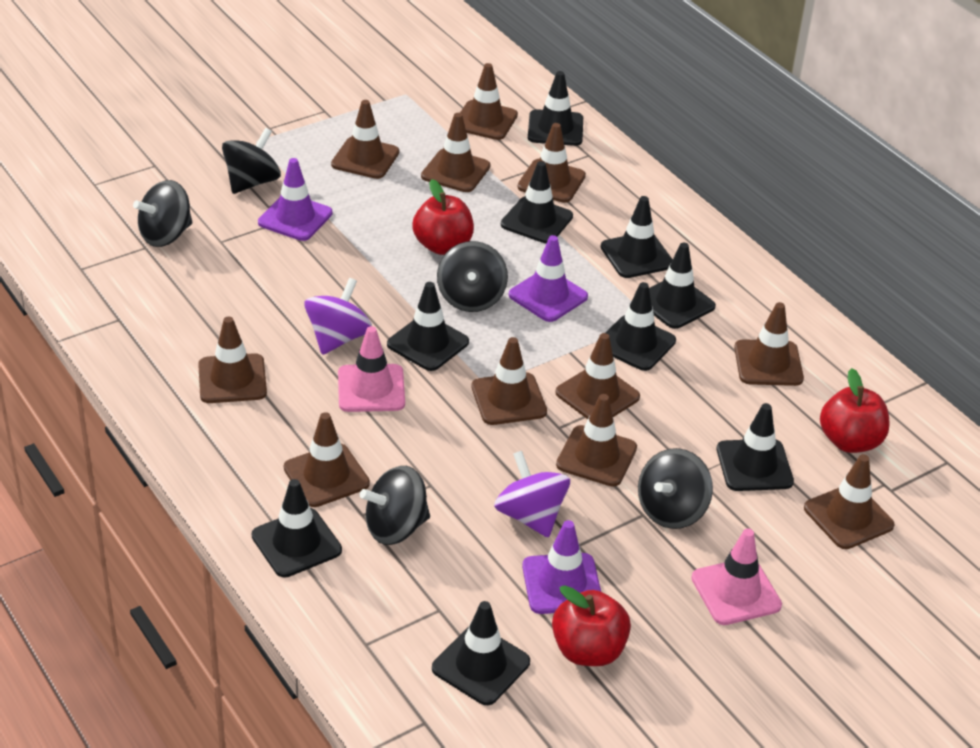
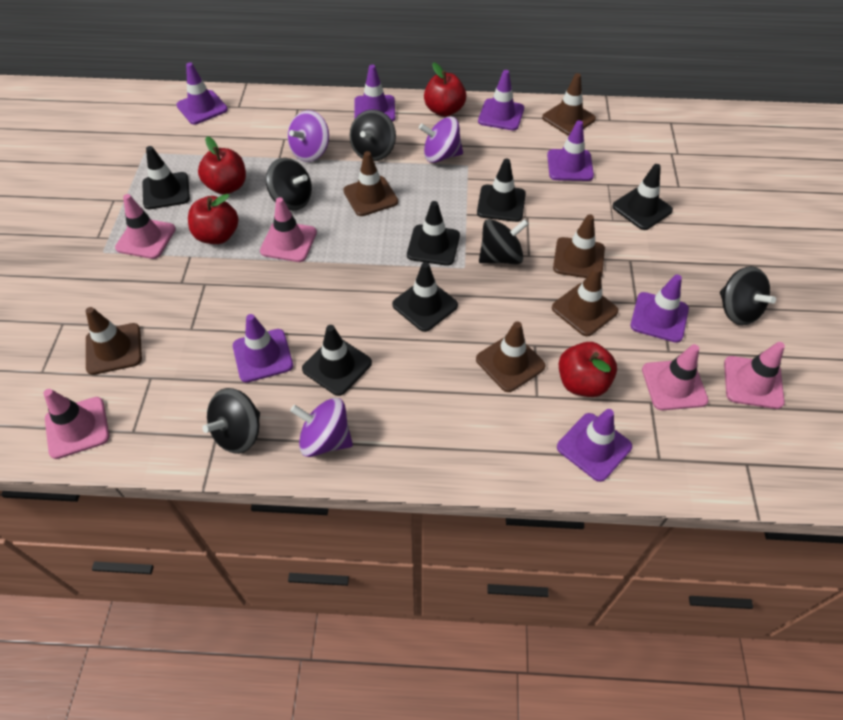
black traffic cone: [252,479,342,577] [387,282,469,371] [432,601,530,705] [501,161,573,243] [528,71,583,146] [596,282,676,371] [601,196,673,278] [649,243,716,329] [717,403,794,491] = 9 -> [142,146,190,209] [302,325,372,396] [392,262,458,332] [407,201,460,266] [477,159,526,222] [612,164,673,230] = 6
brown traffic cone: [198,317,267,403] [284,412,370,507] [331,100,399,179] [421,113,490,192] [460,63,518,140] [471,337,547,425] [518,123,586,203] [555,333,640,419] [556,394,637,487] [734,302,804,386] [804,454,895,549] = 11 -> [86,307,142,375] [343,151,398,216] [476,321,546,392] [542,73,596,136] [552,267,618,336] [553,214,605,278] = 6
pink traffic cone: [338,326,405,412] [691,529,782,625] = 2 -> [43,389,109,459] [115,194,176,259] [260,197,317,262] [642,344,709,410] [724,342,785,409] = 5
purple spinning top: [304,278,372,355] [494,451,570,538] = 2 -> [287,110,329,162] [290,398,353,457] [419,117,463,163] = 3
purple traffic cone: [258,158,333,241] [509,235,588,322] [522,520,601,614] = 3 -> [176,62,228,124] [233,314,293,383] [354,65,396,122] [478,70,524,131] [547,120,594,181] [557,409,632,482] [631,275,689,343] = 7
red apple: [412,179,474,255] [552,585,631,666] [820,368,890,453] = 3 -> [188,194,238,244] [198,136,246,194] [424,62,466,117] [559,342,617,397] = 4

